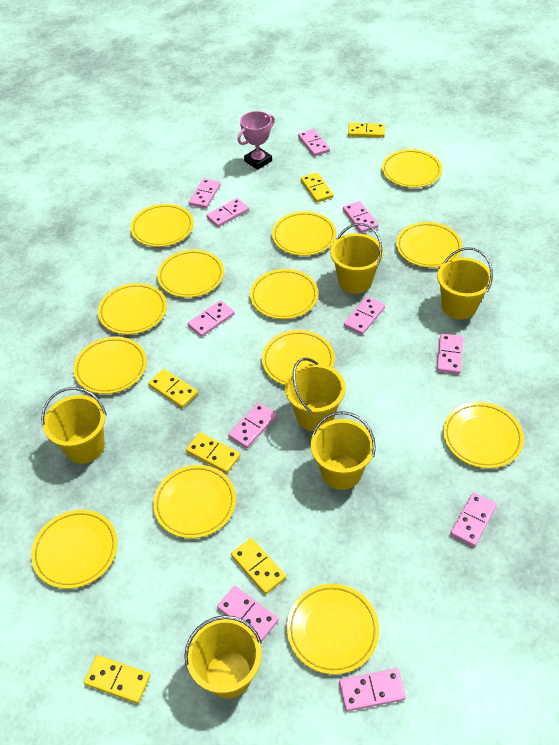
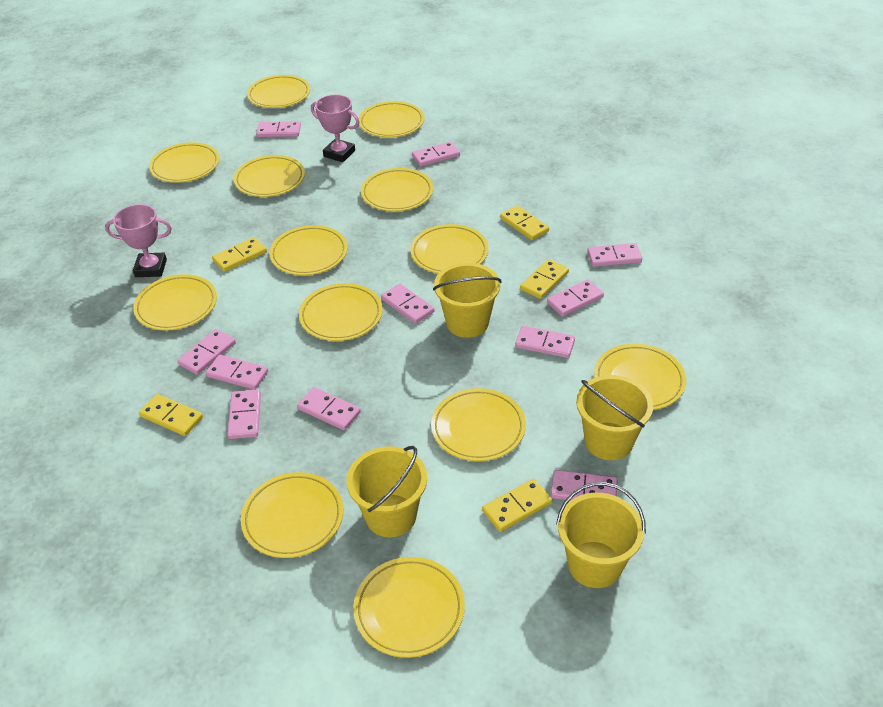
pink trophy: [238,111,275,170] = 1 -> [105,204,172,277] [311,94,360,162] = 2
yellow bucket: [41,387,107,464] [184,615,262,699] [285,358,346,431] [311,411,376,490] [330,223,384,294] [437,247,493,320] = 6 -> [346,446,427,537] [433,263,501,338] [556,482,646,588] [576,375,653,460] = 4
yellow domino: [84,655,151,704] [148,369,198,408] [186,432,241,473] [231,538,286,594] [301,172,334,203] [348,123,385,138] = 6 -> [139,394,203,436] [212,237,267,272] [482,479,552,532] [500,205,549,240] [520,259,569,299] = 5

